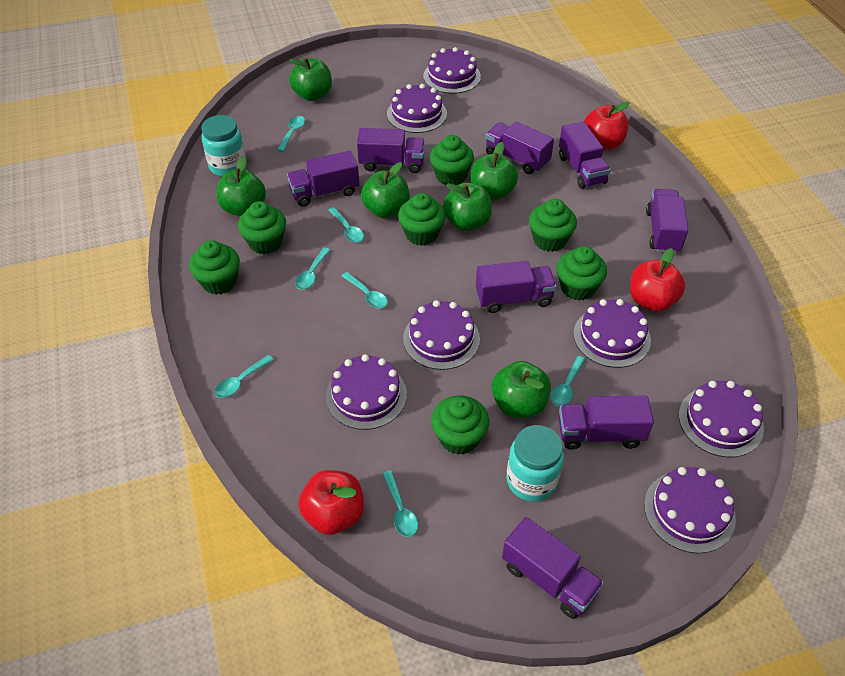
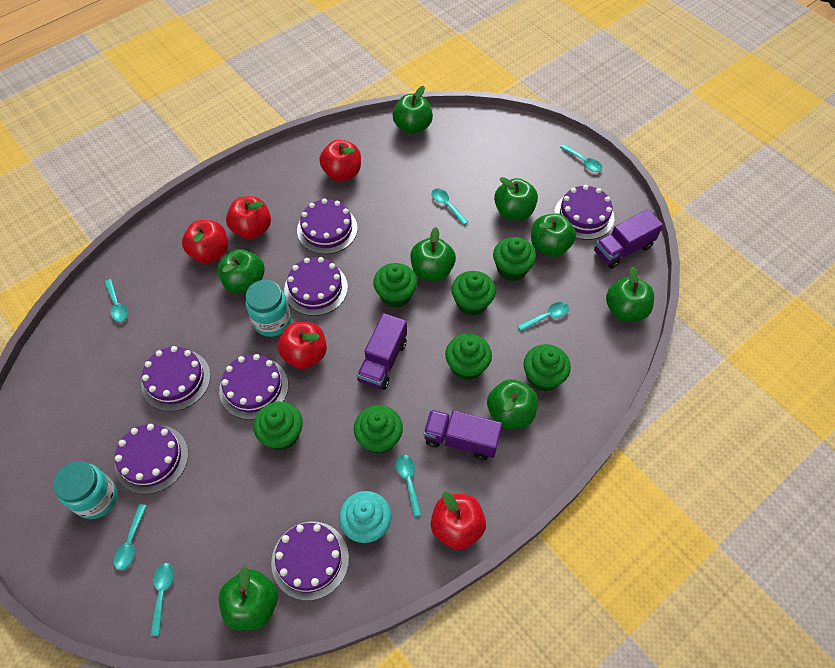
green apple: [217,157,266,216] [289,58,332,101] [361,162,410,218] [443,183,492,231] [471,142,518,201] [491,361,551,418] = 6 -> [218,249,265,294] [219,566,278,630] [393,86,433,134] [410,227,456,281] [487,379,538,429] [494,177,538,220] [531,213,576,257] [606,267,654,322] = 8
purple truck: [287,151,359,207] [357,128,425,173] [476,261,557,313] [485,121,554,174] [502,517,604,619] [559,121,610,189] [559,396,654,450] [646,189,688,253] = 8 -> [357,313,407,390] [423,410,502,460] [594,209,663,269] = 3
red apple: [299,470,364,535] [584,101,630,150] [630,248,685,312] = 3 -> [182,220,228,264] [226,196,271,239] [278,322,327,369] [319,140,361,181] [431,492,486,550] = 5
turquoise cupcake: none = 0 -> [339,491,391,543] = 1

